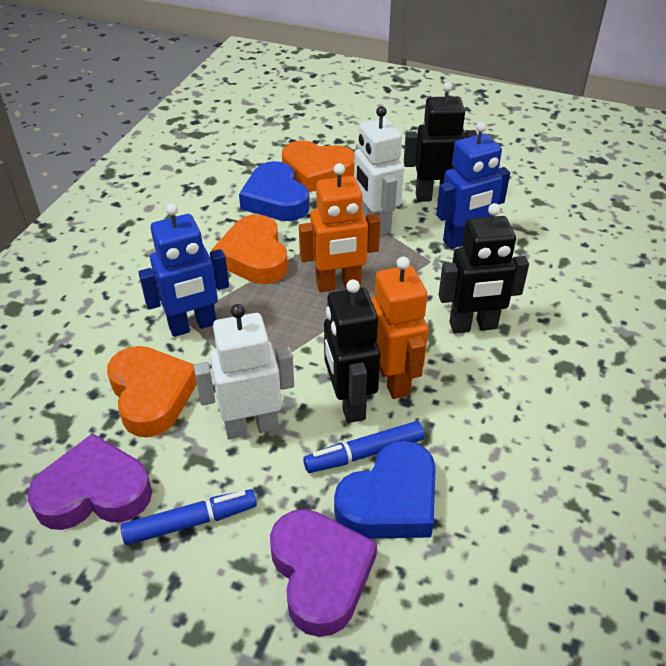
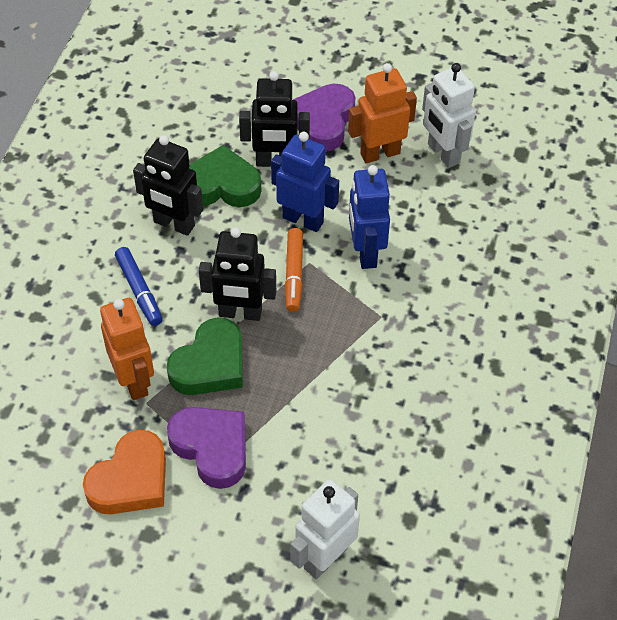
blue heart: [239,161,310,221] [334,441,436,539] = 2 -> none = 0
blue marker: [120,489,257,545] [303,421,424,473] = 2 -> [115,247,163,326] = 1
green heart: none = 0 -> [167,317,243,395] [189,145,261,207] = 2
orange heart: [107,346,197,437] [212,214,288,284] [282,141,355,192] = 3 -> [83,430,166,514] = 1
orange marker: none = 0 -> [285,228,303,312] = 1

